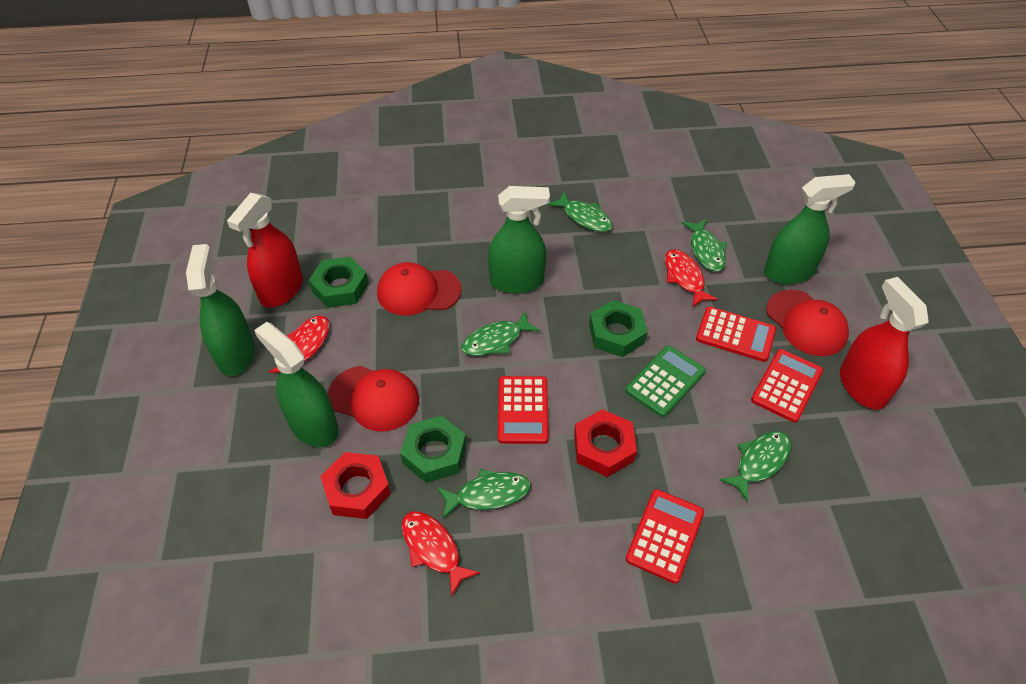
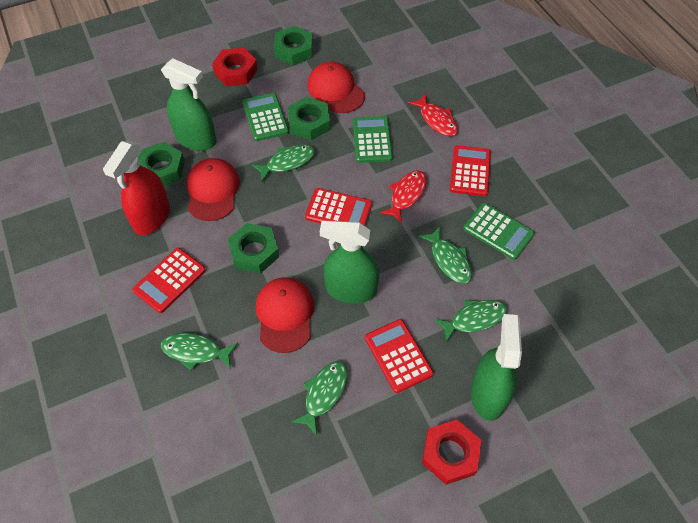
green calculator: [625,345,706,417] = 1 -> [242,93,289,141] [353,116,393,163] [463,203,535,260] = 3
green nut: [309,257,369,308] [400,416,466,483] [589,300,647,357] = 3 -> [138,142,185,186] [228,223,279,273] [274,26,313,65] [288,97,330,140] = 4
green spray bottle: [186,244,255,376] [254,322,339,447] [488,186,550,294] [764,174,856,284] = 4 -> [161,58,216,151] [320,220,379,304] [471,314,522,421] = 3
red fish: [269,316,329,373] [402,511,480,597] [665,249,718,308] = 3 -> [380,170,427,224] [408,93,458,136] = 2
red spray bottle: [227,193,303,308] [840,277,929,410] = 2 -> [103,141,170,235] = 1

